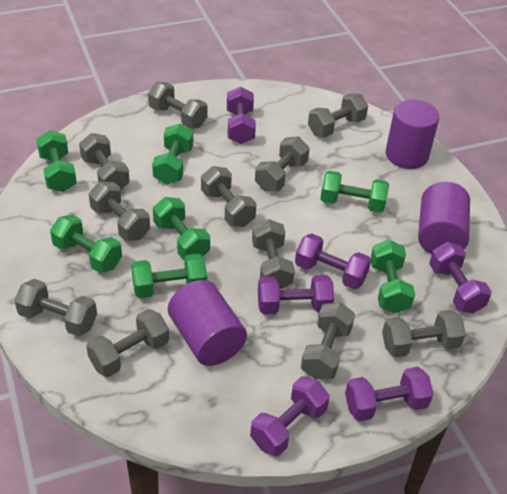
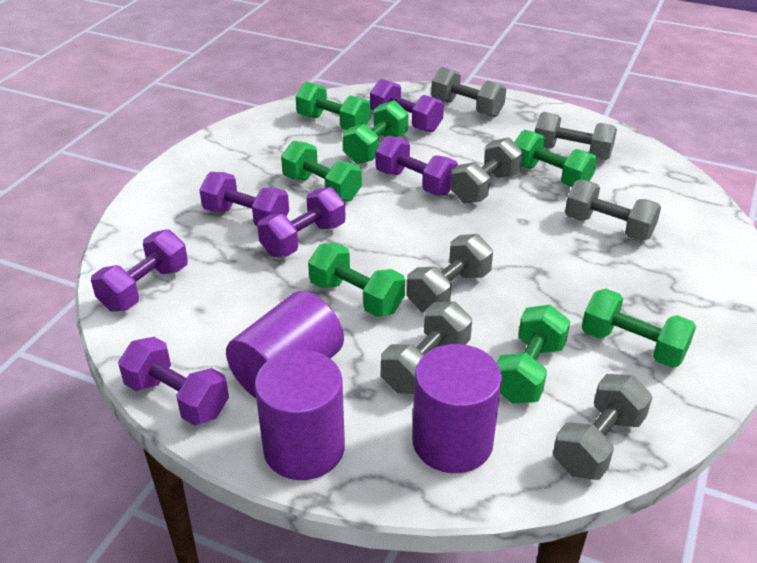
grey dumbbell: [14,279,97,337] [79,133,130,190] [86,309,169,377] [89,182,150,241] [148,82,208,128] [201,166,257,227] [252,219,295,290] [255,137,310,192] [301,302,355,380] [308,93,368,137] [382,310,466,357] = 11 -> [381,301,472,394] [407,234,493,312] [431,67,506,117] [451,137,523,203] [535,112,617,160] [553,374,652,480] [565,180,661,241] = 7

